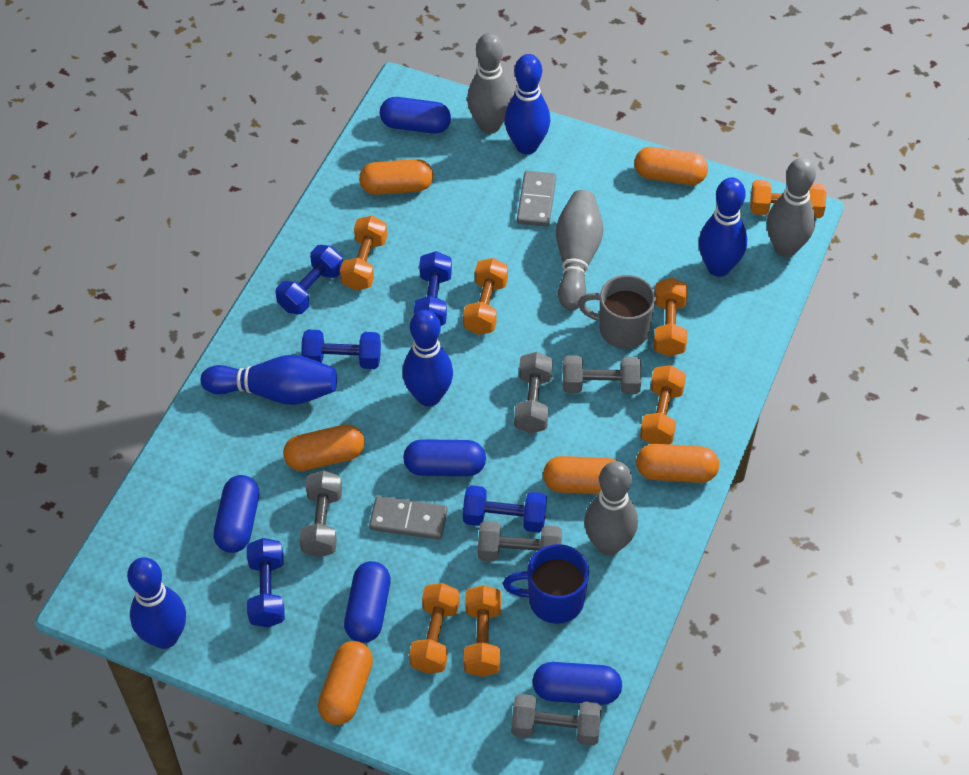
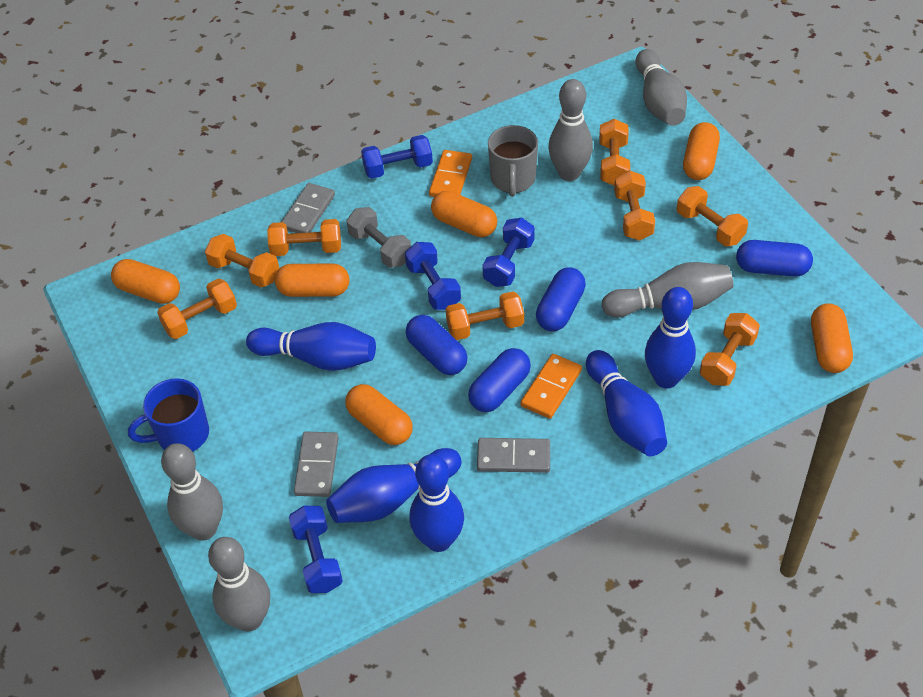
blue capsule: [214,475,259,553] [344,561,391,643] [380,97,451,134] [403,439,486,476] [533,662,622,705] = 5 -> [406,315,468,375] [468,348,531,412] [536,268,586,331] [736,240,813,277] = 4
blue dumbbell: [247,538,285,627] [276,245,343,314] [301,330,381,369] [414,251,452,326] [463,485,547,532] = 5 -> [289,506,343,593] [361,135,433,179] [405,242,461,310] [483,218,535,287] = 4
grey bowling pin: [467,33,512,133] [556,190,603,310] [584,461,638,555] [767,158,816,257] = 4 -> [161,443,223,540] [208,537,270,632] [548,79,593,181] [602,262,733,318] [635,49,687,126] = 5
grey domino: [369,496,448,540] [517,171,556,227] = 2 -> [281,183,335,233] [294,432,339,497] [477,438,550,473] = 3
grey dumbbell: [300,470,342,557] [478,521,562,562] [511,694,602,746] [514,352,553,434] [563,355,641,394] = 5 -> [346,207,411,268] = 1
orange domino: none = 0 -> [429,150,472,197] [521,354,582,419] = 2
orange dumbbell: [340,215,387,291] [409,583,460,673] [463,258,508,335] [464,585,501,677] [640,365,686,444] [654,278,688,357] [750,180,827,218] = 7 -> [157,279,237,339] [205,234,279,288] [267,219,341,256] [446,292,524,340] [599,119,630,186] [614,170,655,241] [677,186,748,246] [700,313,760,386] = 8

